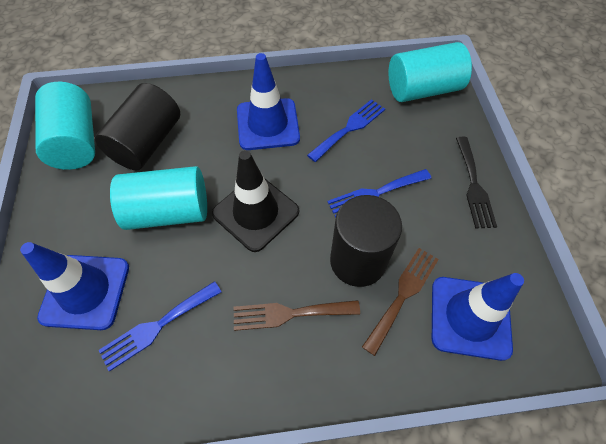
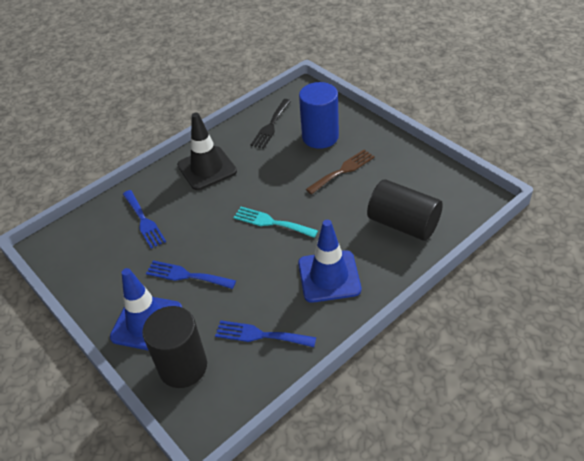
blue cylinder: none = 0 -> [299,82,339,149] = 1
blue traffic cone: [20,242,129,330] [237,53,300,150] [432,273,524,361] = 3 -> [110,268,182,351] [298,220,361,303] = 2
brown fork: [234,300,360,331] [362,248,439,356] = 2 -> [306,149,375,194] = 1
turquoise cylinder: [35,82,95,170] [110,166,207,230] [389,42,472,102] = 3 -> none = 0
turquoise fork: none = 0 -> [233,207,318,238] = 1

